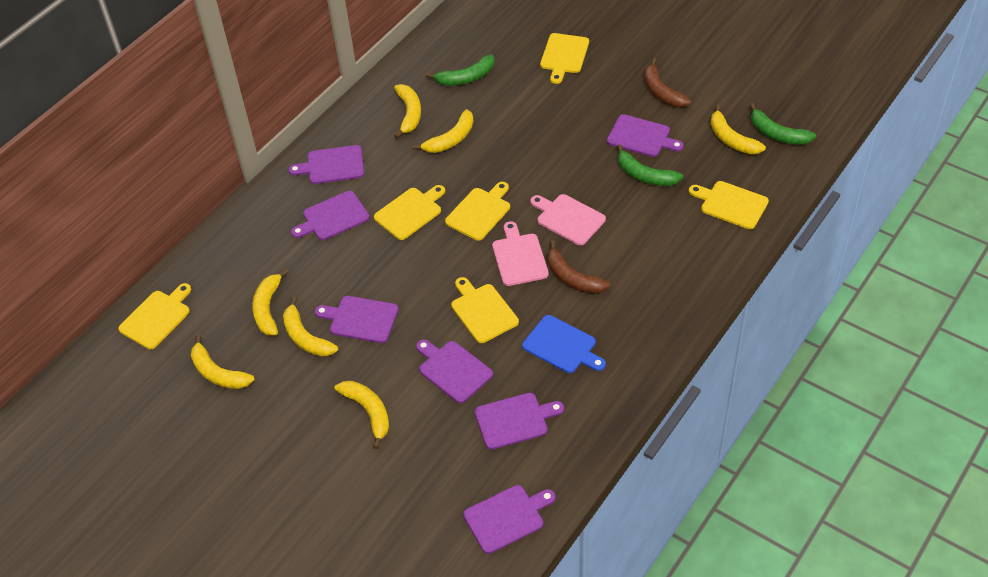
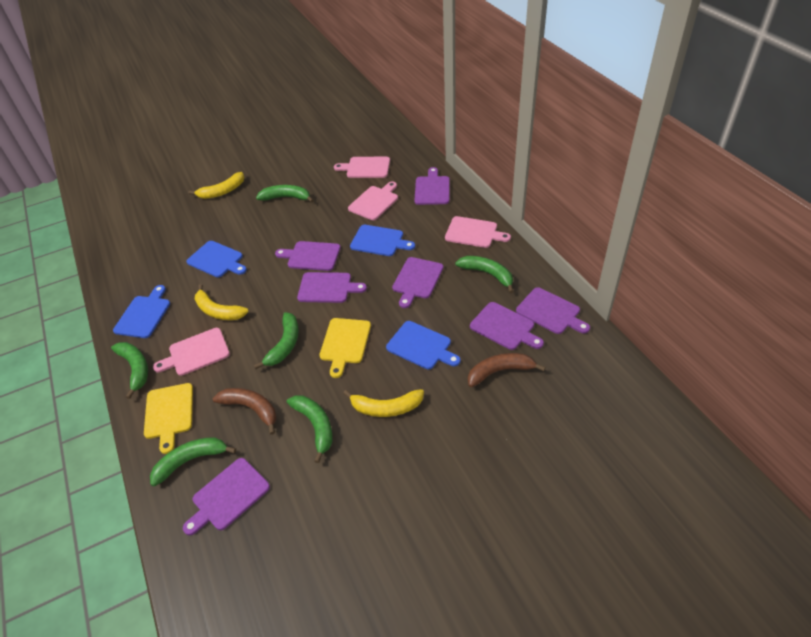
blue cutting board: [522,315,606,373] = 1 -> [113,285,170,338] [186,241,247,277] [350,225,415,256] [386,321,461,369] = 4
green banana: [426,54,495,86] [617,144,683,186] [750,103,816,145] = 3 -> [111,342,148,399] [150,437,236,486] [254,312,299,369] [256,185,314,203] [287,395,333,463] [455,256,514,293] = 6
pink cutting board: [492,221,549,286] [530,194,606,245] = 2 -> [153,328,230,376] [334,157,390,178] [348,181,398,220] [445,216,511,248] = 4
yellow banana: [191,335,255,389] [252,269,289,336] [283,297,338,357] [335,381,389,449] [394,84,421,138] [412,109,474,153] [711,104,766,154] = 7 -> [188,172,244,199] [195,284,249,320] [343,389,424,417] = 3
yellow cutting board: [118,283,191,349] [374,185,445,240] [445,182,510,241] [451,277,519,343] [540,33,589,84] [689,181,769,229] = 6 -> [144,383,193,454] [319,318,371,378] = 2

